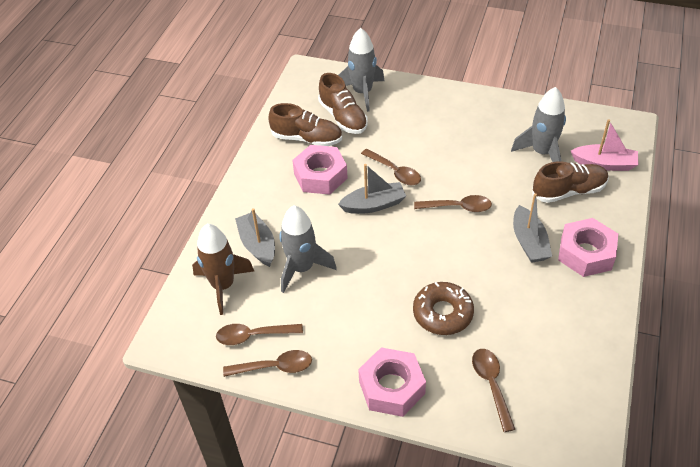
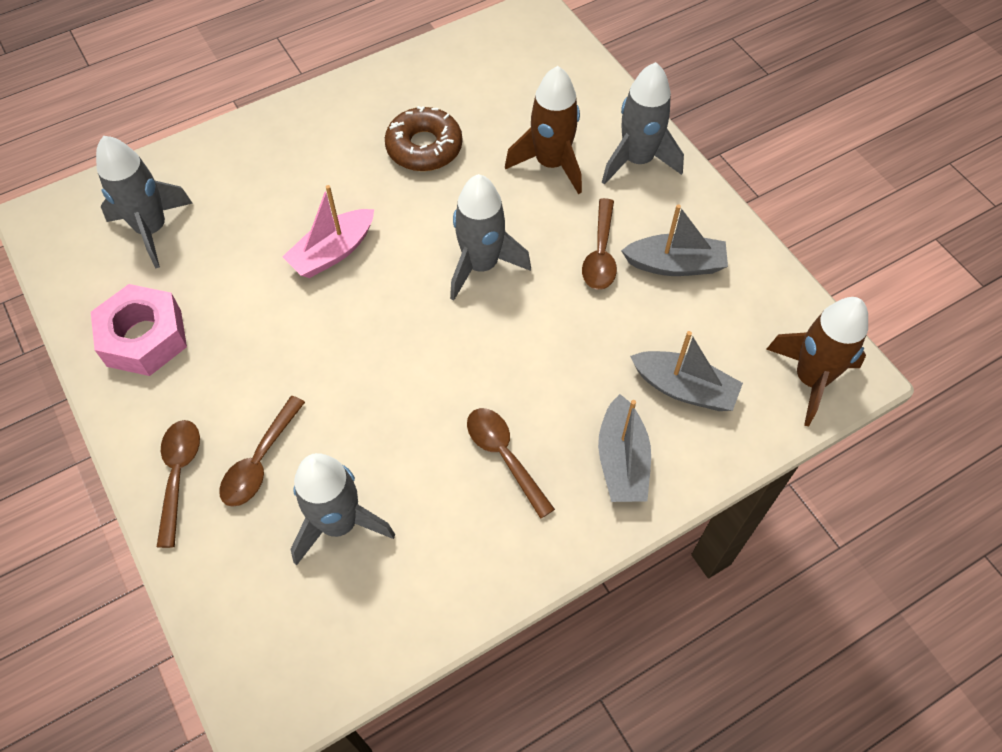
brown rocket: [192,224,254,315] = 1 -> [505,66,582,195] [766,297,868,426] = 2
brown shoe: [268,103,342,146] [318,73,368,134] [533,161,609,203] = 3 -> none = 0
brown spoon: [216,324,303,345] [223,350,312,377] [361,149,421,185] [414,195,492,212] [472,349,515,432] = 5 -> [157,420,200,548] [219,396,305,507] [467,408,555,519] [582,198,617,290] = 4
grey rocket: [280,205,337,293] [338,28,384,112] [511,87,566,162] = 3 -> [96,136,192,268] [291,453,395,565] [450,174,531,301] [602,62,684,185] = 4
pink nut: [292,145,348,195] [358,347,426,417] [558,218,618,277] = 3 -> [91,284,187,376] = 1

